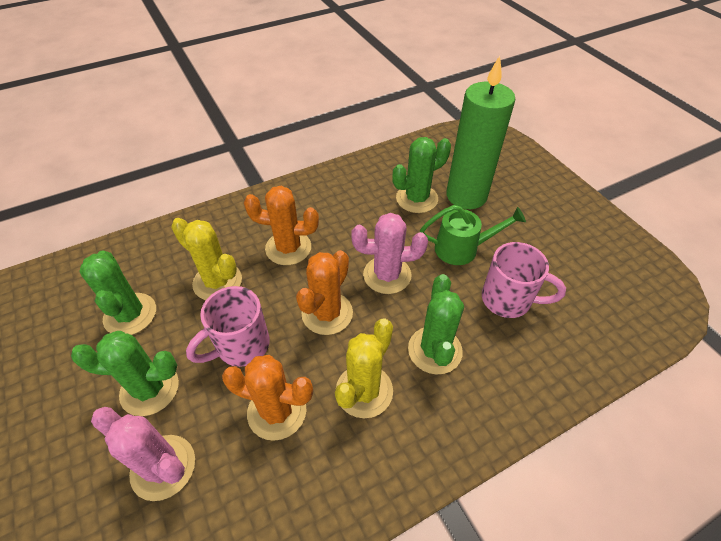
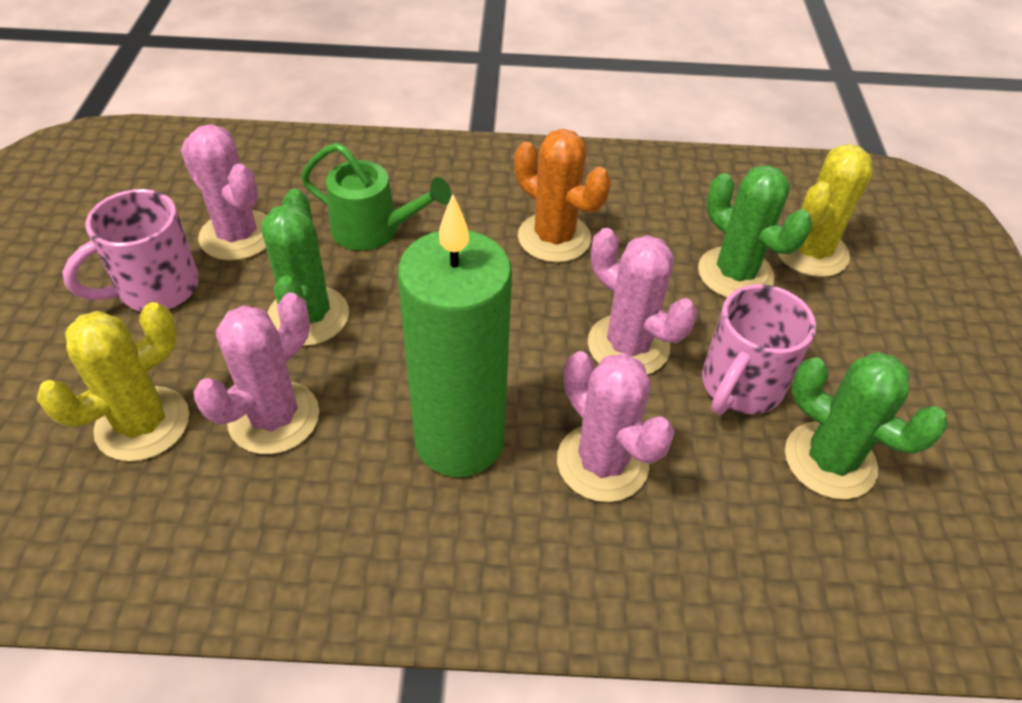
green cactus: [71,331,179,416] [79,250,156,335] [392,137,451,213] [408,274,464,374] = 4 -> [261,189,349,346] [698,165,812,298] [785,352,948,500] = 3
orange cactus: [222,355,313,441] [244,186,319,265] [296,250,353,335] = 3 -> [515,129,611,263] = 1
pink cactus: [91,407,195,501] [351,213,428,294] = 2 -> [181,124,266,261] [193,293,319,454] [557,351,675,502] [588,228,697,375] = 4

